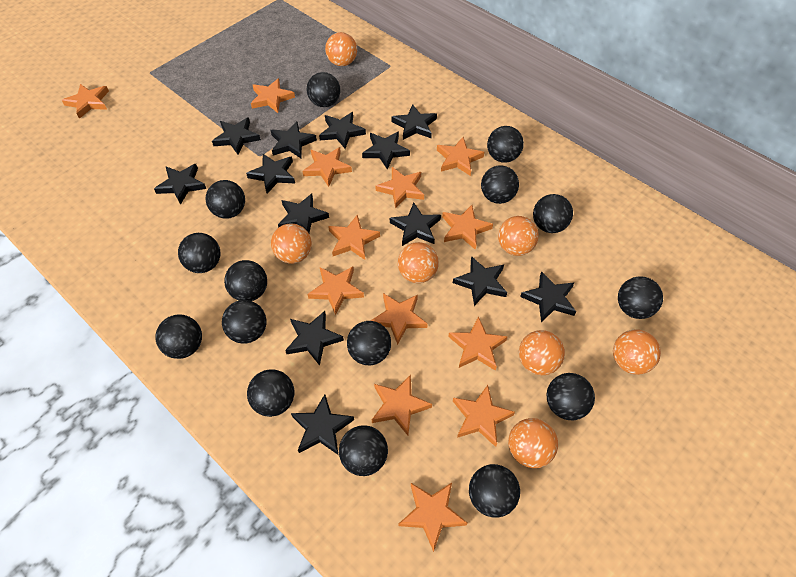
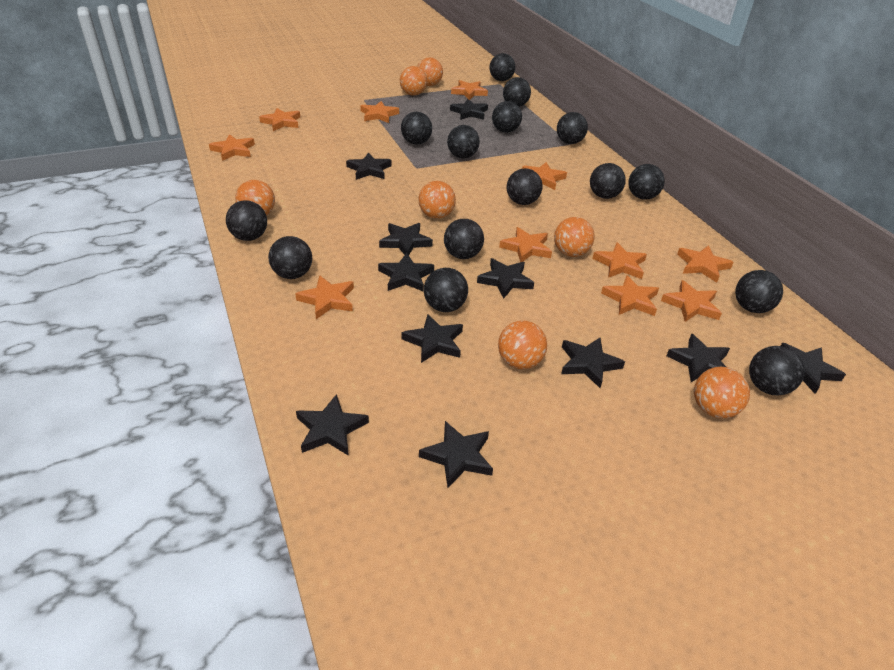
black star: [154,164,206,205] [212,117,261,155] [246,154,295,193] [270,121,317,159] [278,194,329,233] [285,311,344,366] [291,394,354,455] [319,112,366,149] [362,131,410,169] [390,202,441,246] [391,104,437,140] [453,256,507,306] [520,271,576,322] = 13 -> [296,394,369,456] [346,153,392,180] [378,253,434,292] [379,223,433,255] [402,314,463,363] [419,421,493,488] [450,99,488,120] [477,258,534,299] [561,338,625,388] [667,333,730,382] [781,343,846,394] = 11
orange star: [62,84,109,119] [251,78,295,113] [303,147,352,187] [307,267,364,315] [328,215,380,260] [371,293,428,345] [372,375,432,435] [376,167,424,209] [398,483,468,552] [437,137,484,176] [442,205,493,250] [448,316,508,371] [453,385,515,447] = 13 -> [209,134,255,161] [259,108,300,131] [295,275,354,319] [360,101,399,123] [451,80,488,100] [499,227,552,262] [522,162,567,190] [592,242,647,279] [601,275,659,316] [661,280,722,322] [677,245,734,283] = 11

